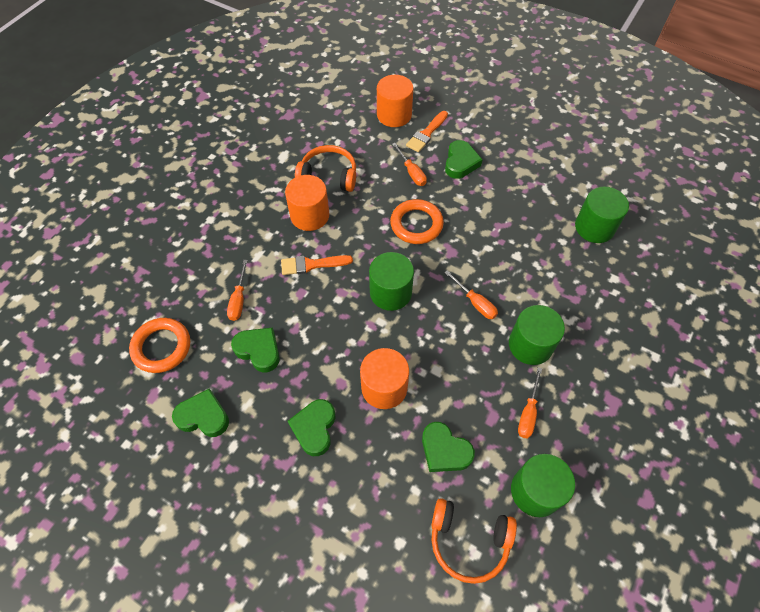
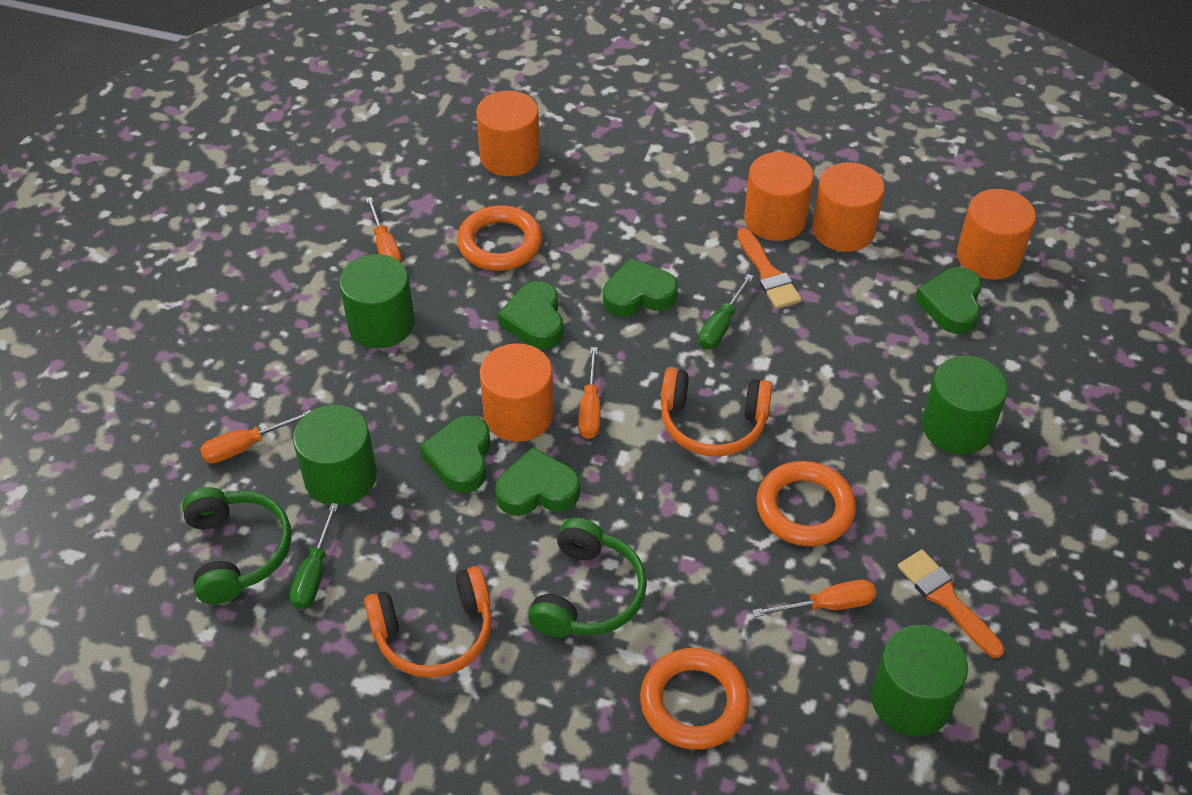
green headphones: none = 0 -> [182,487,291,604] [528,518,647,638] = 2
green screwdriver: none = 0 -> [290,503,339,610] [698,274,754,350] = 2
orange cylinder: [285,175,329,231] [360,348,409,409] [377,75,414,127] = 3 -> [476,91,540,177] [479,343,554,442] [744,152,814,241] [812,162,885,252] [957,189,1036,280] = 5
orange ring: [129,318,190,373] [390,199,444,244] = 2 -> [457,205,542,271] [640,648,750,750] [756,461,856,546] = 3

